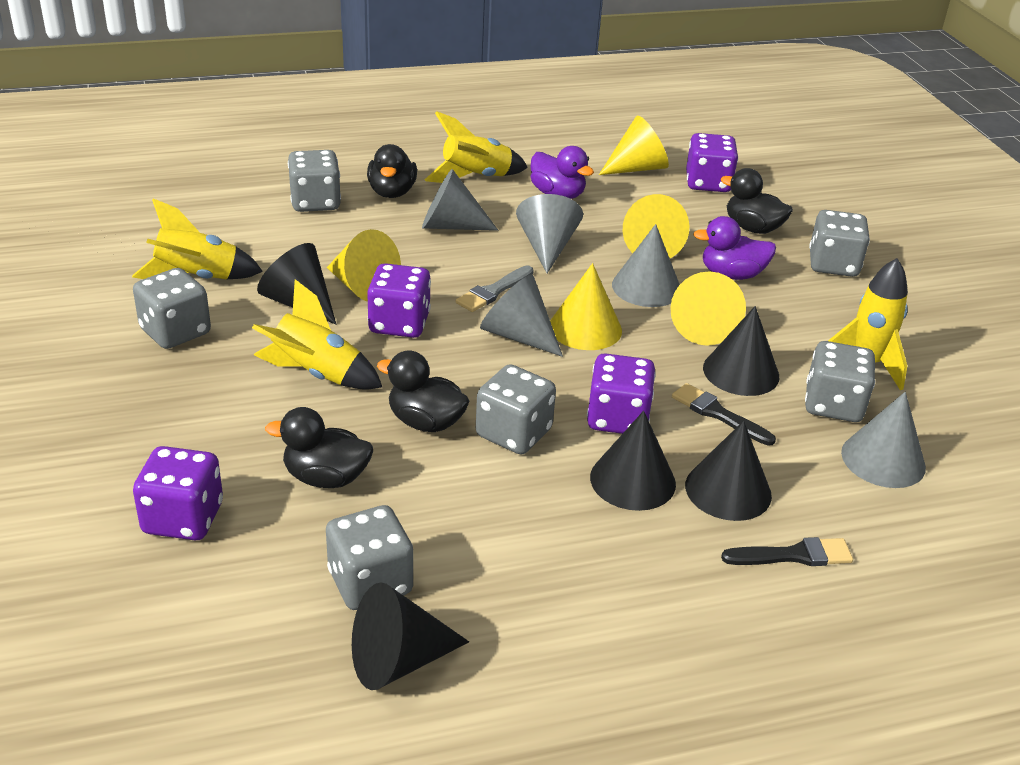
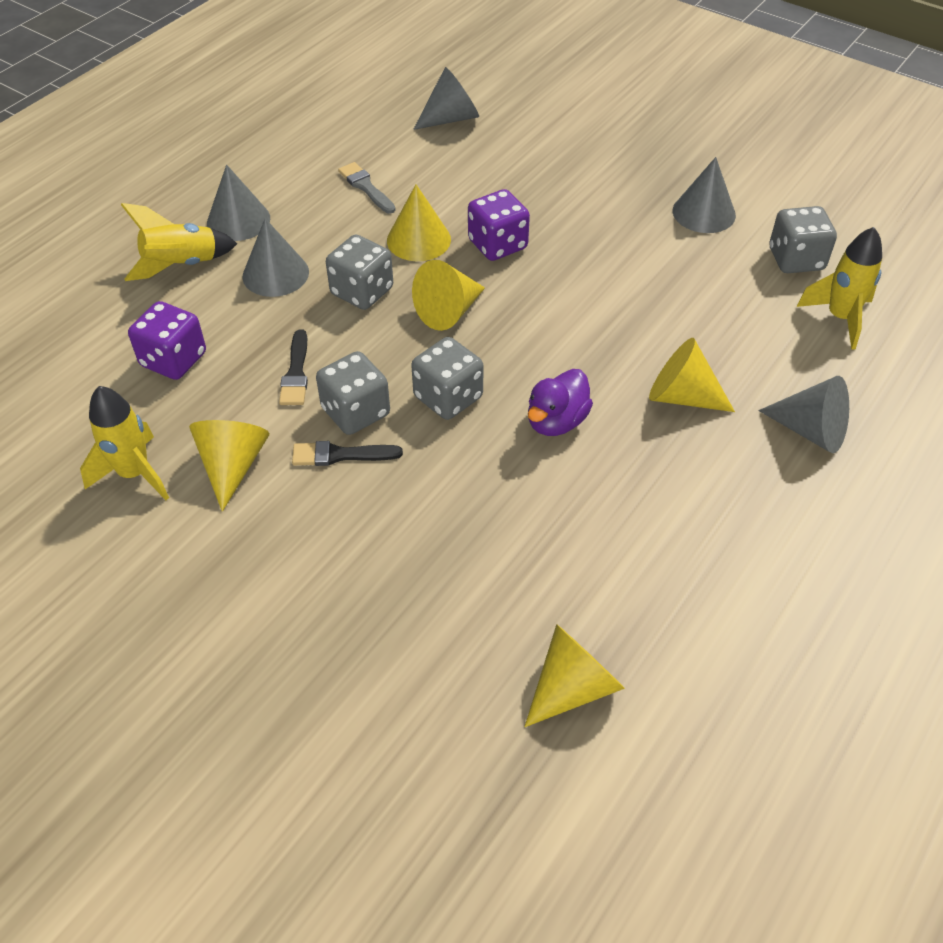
black cone: [257,243,336,324] [352,582,469,690] [590,411,676,511] [685,421,772,521] [703,306,780,396] = 5 -> none = 0
black duck: [265,407,373,488] [367,144,417,198] [377,350,469,432] [721,168,793,234] = 4 -> none = 0
grey dice: [133,268,211,349] [288,150,341,212] [326,505,413,610] [476,364,556,454] [805,341,875,422] [809,210,870,277] = 6 -> [316,351,390,435] [326,235,393,310] [411,337,483,420] [770,206,837,273] = 4
purple dice: [133,446,223,540] [367,263,431,338] [587,353,656,434] [686,133,738,192] = 4 -> [128,301,206,380] [468,189,530,261] = 2
purple duck: [530,146,594,199] [693,216,776,280] = 2 -> [528,369,593,436] = 1
yellow rocket: [132,198,263,280] [252,279,382,389] [425,111,528,183] [828,258,908,390] = 4 -> [80,386,169,500] [121,203,237,281] [797,227,882,350] = 3

